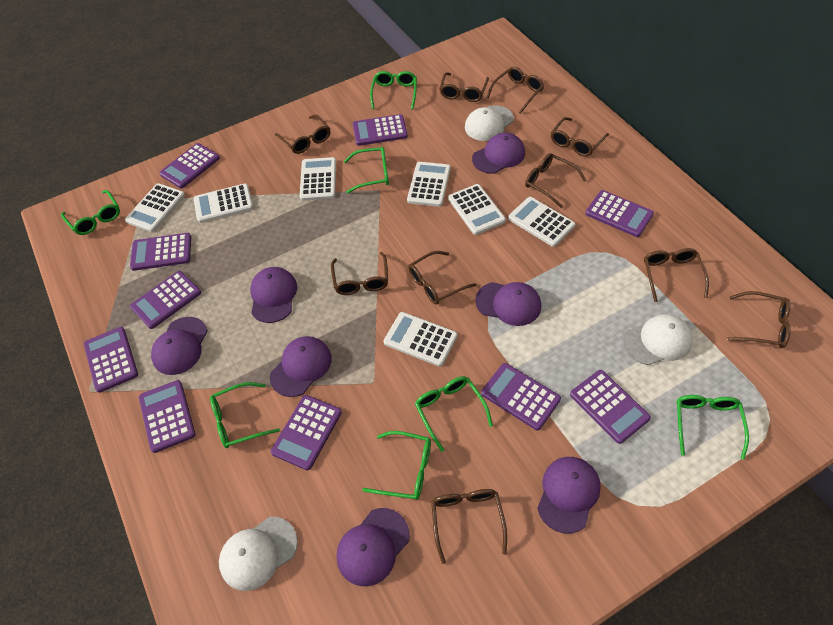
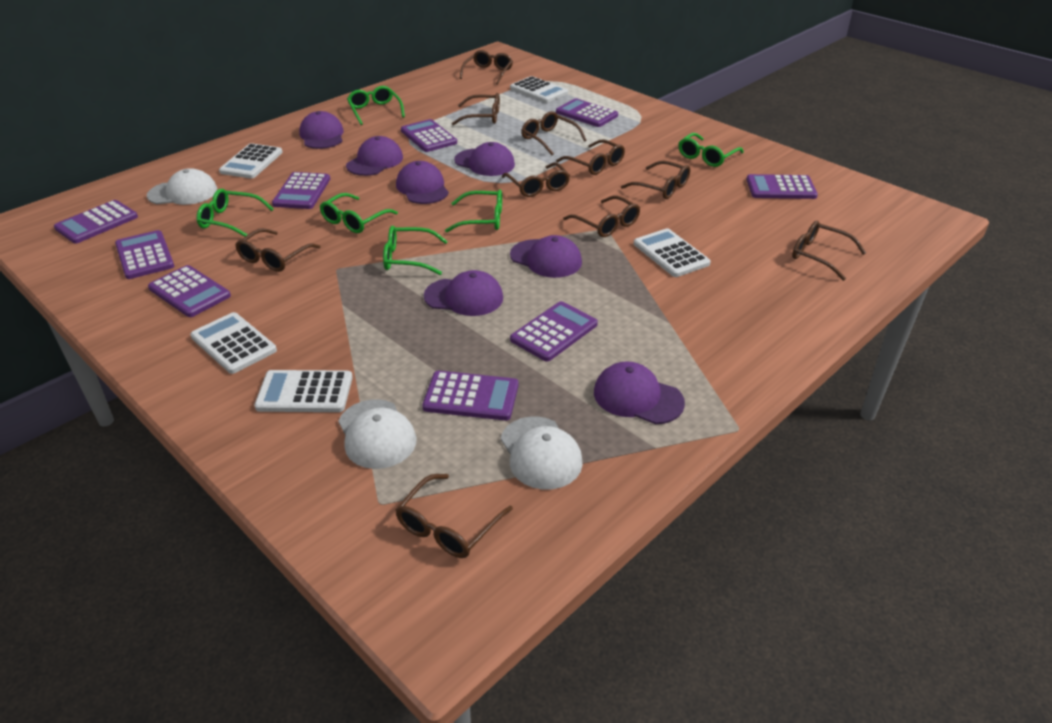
green glasses: [61,190,120,235] [210,382,280,448] [344,147,389,193] [363,431,431,500] [370,71,417,110] [415,376,493,452] [676,395,749,460] = 7 -> [196,189,274,237] [320,193,398,233] [347,86,405,125] [383,226,448,275] [445,190,502,233] [679,133,744,167] = 6
purple calculator: [84,327,138,393] [130,233,191,271] [130,271,201,329] [139,380,195,453] [159,143,220,188] [271,395,342,471] [353,114,408,146] [481,363,561,430] [570,370,651,444] [585,190,654,237] = 10 -> [54,200,138,244] [115,230,174,279] [148,265,231,317] [272,172,330,209] [401,119,457,152] [422,371,518,420] [510,301,598,362] [556,98,618,127] [746,174,818,199] = 9
white calculator: [125,183,185,232] [193,183,253,223] [300,157,336,201] [384,312,458,367] [407,162,451,207] [448,184,506,235] [508,197,576,247] = 7 -> [190,312,277,374] [219,143,283,178] [254,370,353,412] [510,76,568,103] [634,228,711,277] = 5

